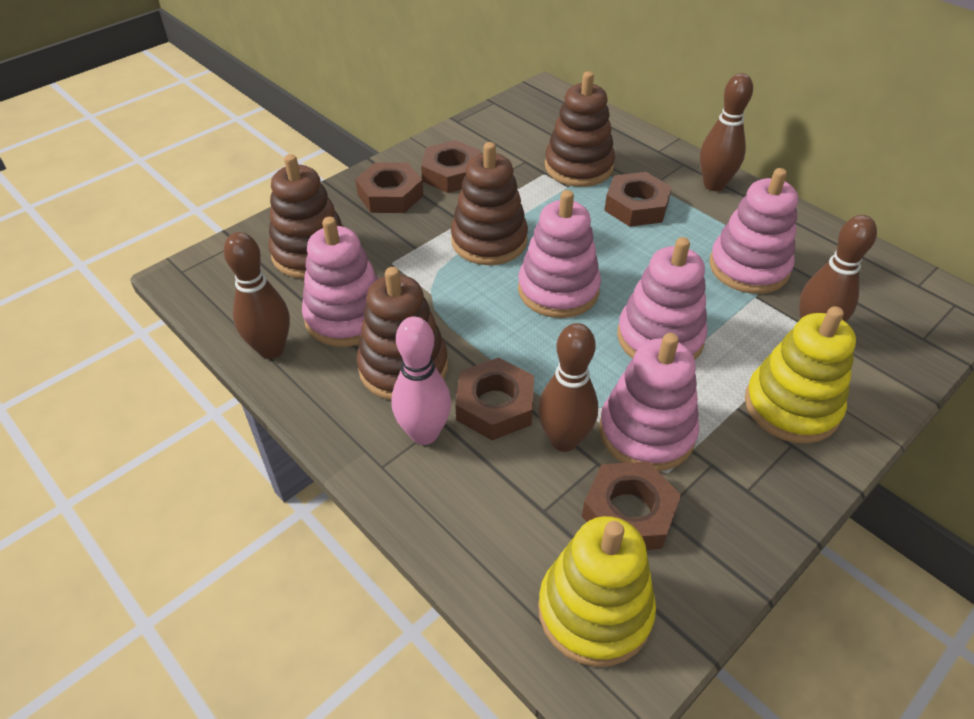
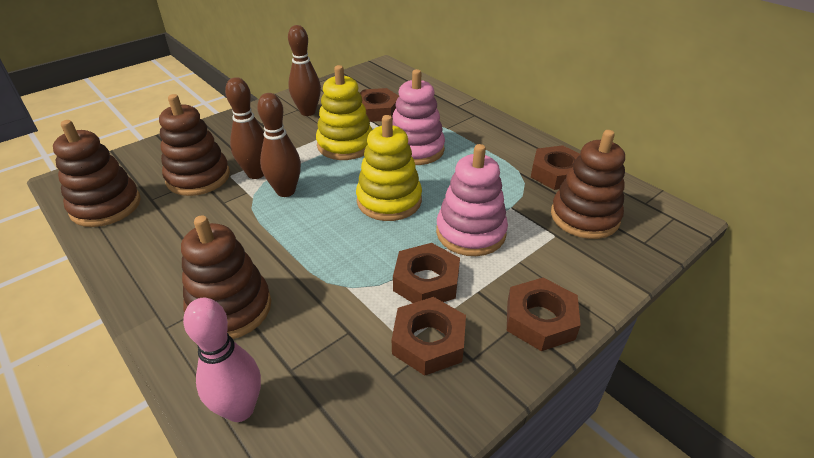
brown bowling pin: [224,232,290,359] [538,323,598,452] [700,73,753,191] [799,215,877,322] = 4 -> [225,77,264,179] [257,93,301,197] [288,25,321,116] = 3
pink stacking toy: [302,217,378,347] [518,190,601,318] [599,333,699,471] [617,237,707,360] [709,168,798,294] = 5 -> [392,69,445,165] [436,144,508,256] = 2

